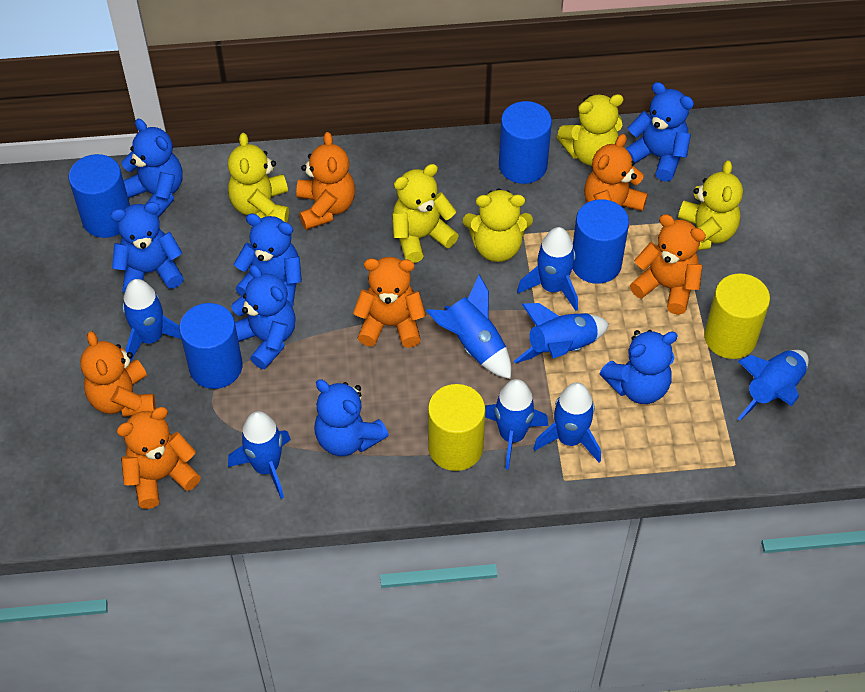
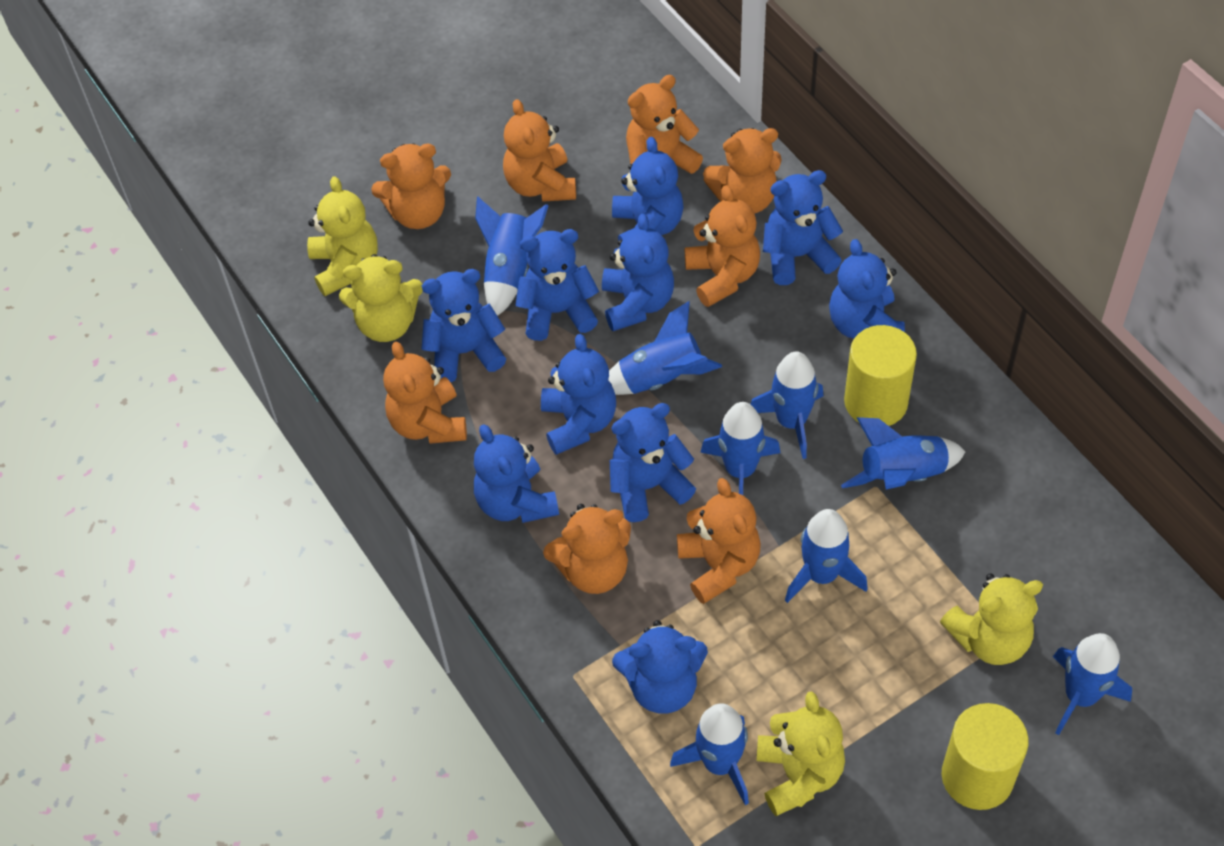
blue cylinder: [69,154,130,238] [179,303,243,389] [499,101,552,184] [572,199,629,284] = 4 -> none = 0
blue teddy bear: [110,202,184,294] [121,119,183,218] [231,265,296,369] [234,213,302,307] [314,379,389,456] [599,330,678,404] [626,82,694,182] = 7 -> [422,269,506,382] [474,424,559,523] [515,229,599,341] [541,334,616,455] [602,214,674,331] [610,403,696,522] [612,137,684,241] [612,620,708,714] [763,170,843,285] [829,239,905,338] = 10
orange teddy bear: [80,331,156,417] [116,407,201,509] [296,132,355,230] [353,257,426,348] [584,134,648,228] [630,214,706,315] = 6 -> [371,143,451,229] [383,342,467,444] [503,99,576,202] [543,504,631,594] [626,75,703,174] [677,478,761,604] [685,185,760,307] [703,128,782,214] = 8
yellow teddy bear: [228,133,289,222] [392,164,459,263] [463,189,533,262] [557,94,624,166] [678,160,743,250] = 5 -> [307,176,378,296] [339,254,423,342] [757,691,845,816] [940,573,1043,665] = 4

